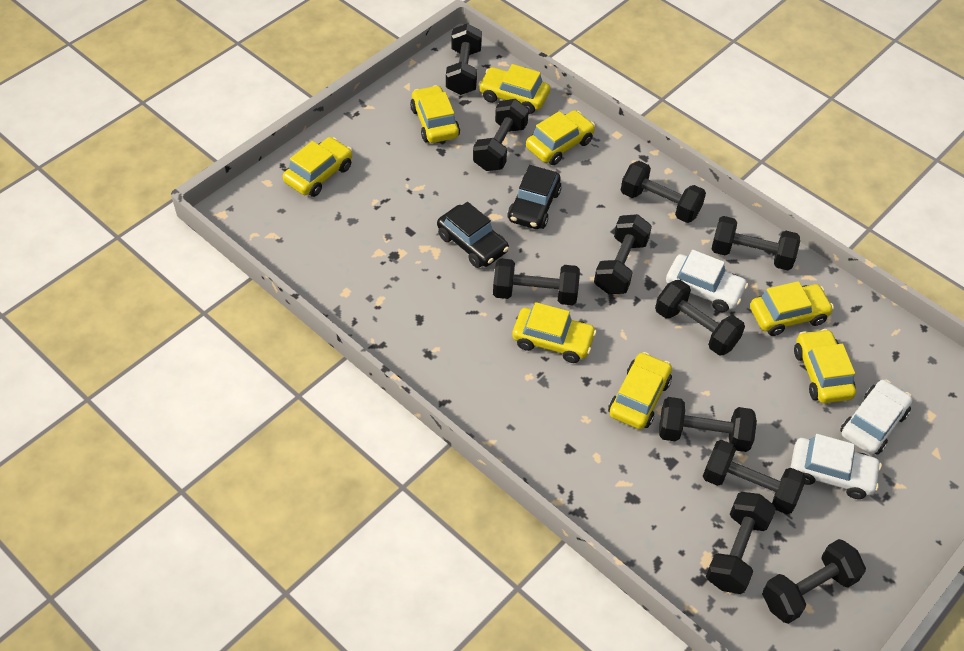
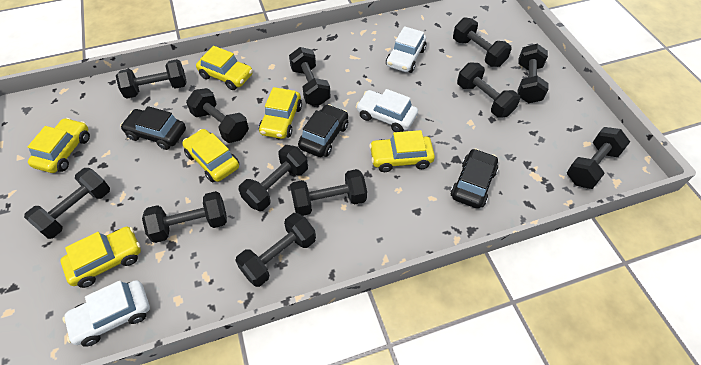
black car: [437,202,509,268] [507,165,561,229] = 2 -> [120,106,186,150] [298,104,348,157] [451,148,498,208] = 3
black dumbbell: [446,23,482,95] [473,99,529,171] [493,258,580,305] [594,214,652,294] [621,161,706,223] [655,280,745,356] [659,397,757,452] [703,440,806,514] [706,492,776,594] [712,216,800,270] [762,539,866,624] = 11 -> [24,168,110,239] [116,59,187,99] [142,191,227,243] [186,88,249,143] [235,213,316,287] [238,145,308,211] [289,47,331,106] [290,169,367,216] [453,17,512,67] [457,62,520,118] [518,44,548,103] [567,127,630,189] = 12
yellow car: [283,137,352,197] [410,85,460,143] [478,64,550,114] [512,302,597,363] [526,110,595,165] [608,352,672,429] [750,281,834,336] [794,329,856,403] = 8 -> [27,118,90,173] [60,226,141,288] [182,129,239,183] [196,46,253,90] [259,87,302,139] [369,130,435,172] = 6

